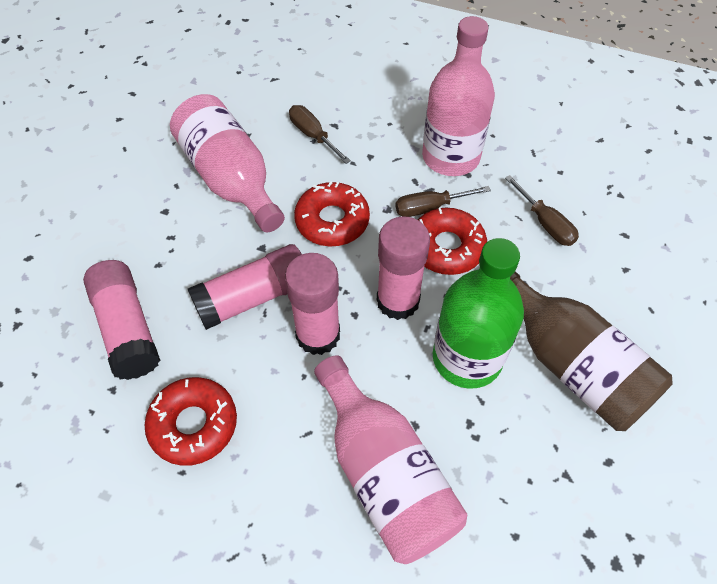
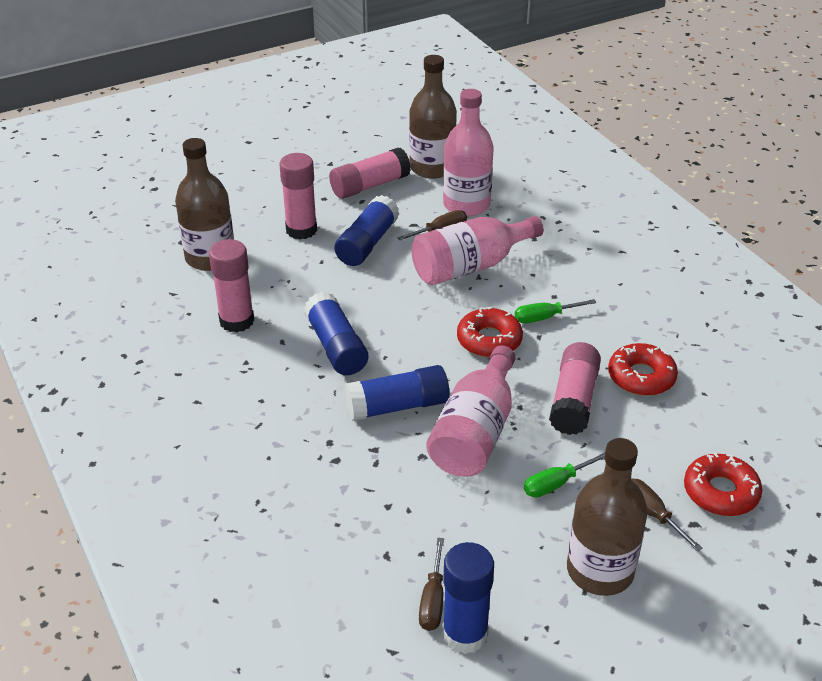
blue glue stick: none = 0 -> [304,292,368,375] [334,195,399,266] [345,365,449,421] [442,542,494,654] = 4
brown bottle: [510,271,673,431] = 1 -> [175,138,234,271] [409,55,457,179] [567,438,648,596] = 3
green bottle: [433,238,524,389] = 1 -> none = 0
green screwdriver: none = 0 -> [515,299,597,323] [524,452,605,497] = 2

